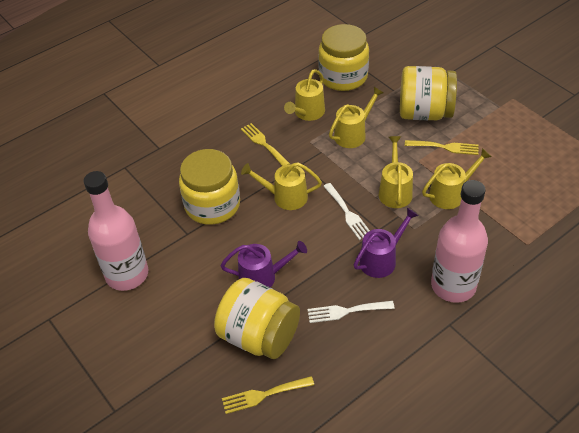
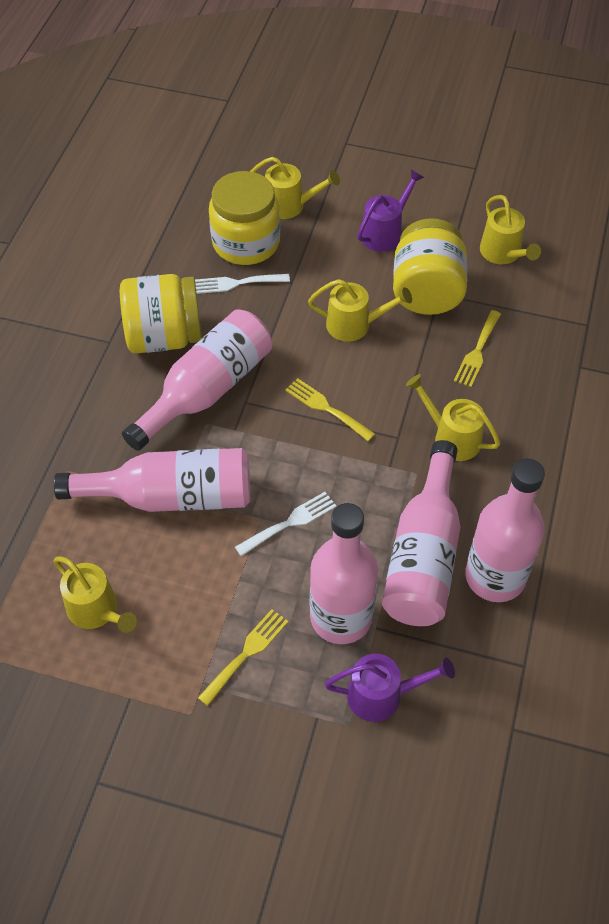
pink bottle: [84,171,148,291] [431,180,488,303] = 2 -> [54,448,250,512] [122,309,272,451] [310,503,378,644] [382,440,461,626] [465,458,545,602] = 5
yellow jar: [179,149,240,225] [214,278,300,359] [318,24,369,91] [400,66,457,120] = 4 -> [120,274,202,353] [209,171,280,265] [393,218,468,315] = 3

